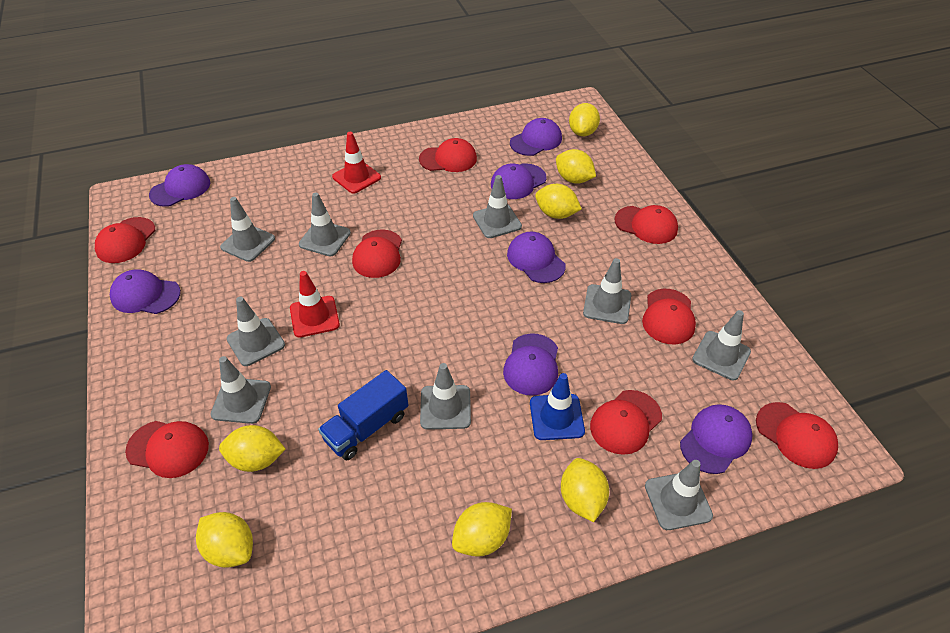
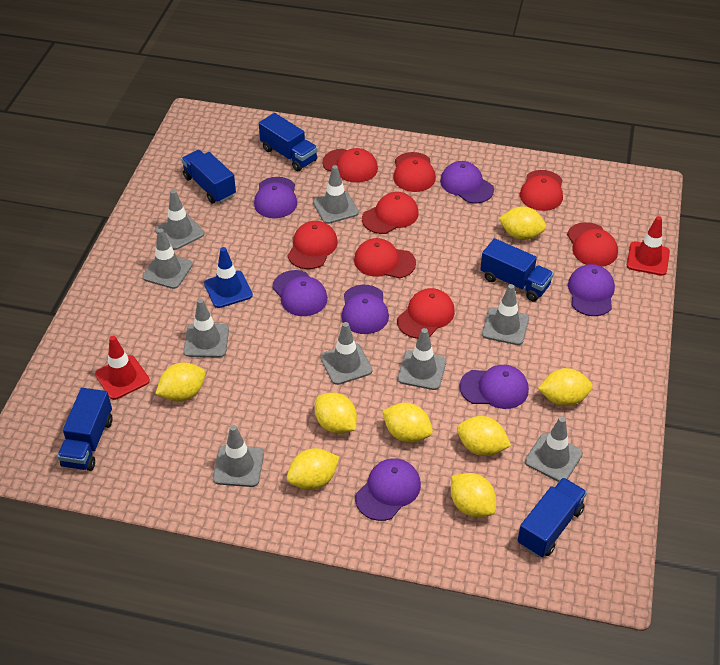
blue truck: [318,370,408,460] = 1 -> [57,388,112,471] [181,150,236,203] [259,113,318,171] [480,238,554,301] [517,478,587,557] = 5
yellow lemon: [196,512,253,568] [219,425,286,472] [452,502,512,557] [535,184,582,219] [556,149,596,184] [561,458,609,522] [569,103,600,136] = 7 -> [155,362,205,401] [287,448,339,490] [315,393,357,434] [382,403,433,443] [451,473,496,517] [457,416,511,456] [499,206,547,240] [538,368,593,406] = 8

